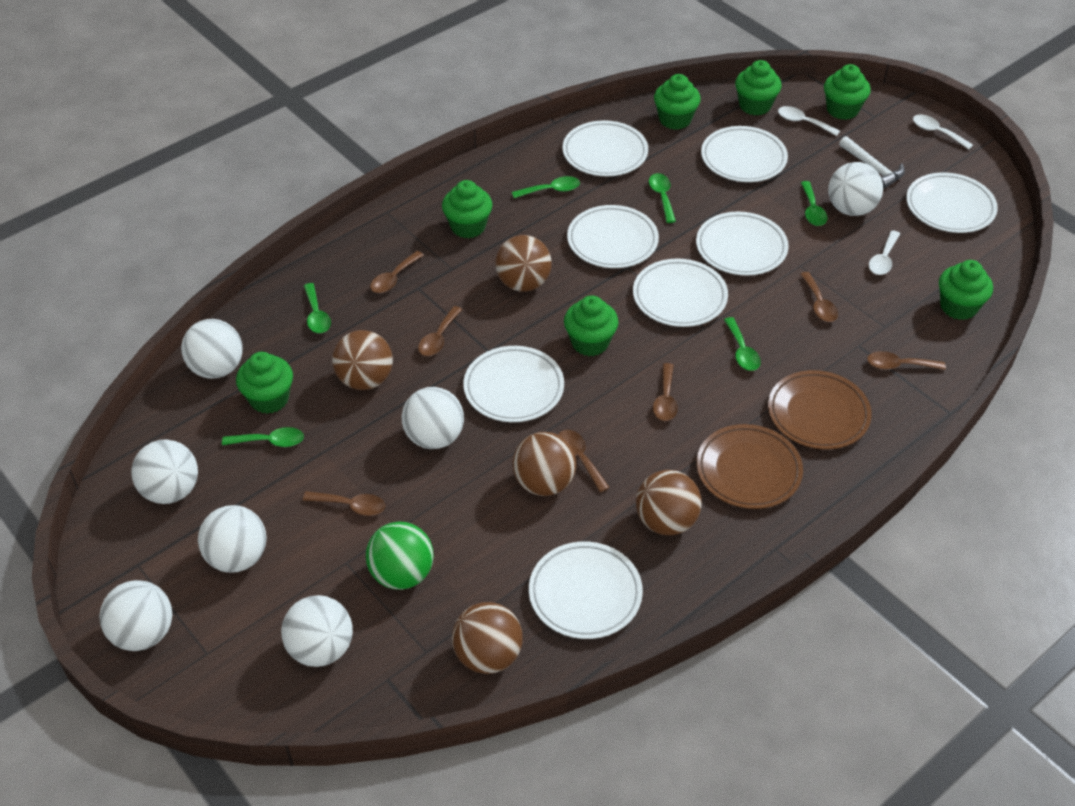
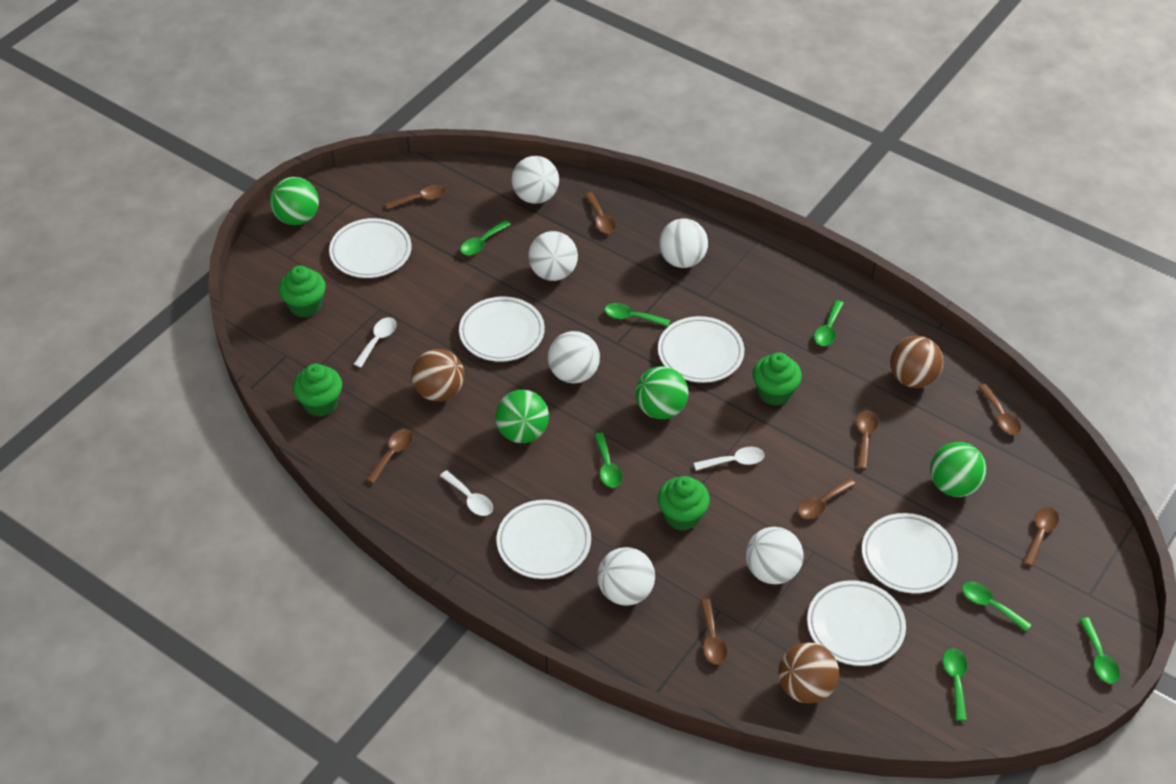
brown ball: [332,330,393,390] [452,602,523,674] [495,235,552,292] [512,432,576,496] [636,470,702,535] = 5 -> [411,349,464,401] [778,642,839,704] [890,336,944,388] = 3
brown plate: [696,424,803,509] [768,370,872,449] = 2 -> none = 0
brown spoon: [303,491,385,516] [370,251,424,293] [418,306,462,356] [558,430,610,492] [653,363,678,421] [800,272,838,322] [867,351,946,370] = 7 -> [366,429,413,484] [385,185,446,209] [585,192,616,233] [700,599,727,664] [798,478,856,519] [856,411,878,469] [978,384,1021,435] [1023,507,1059,566] = 8
green ball: [366,522,434,590] = 1 -> [270,177,319,225] [495,390,549,443] [635,366,688,419] [930,442,987,497] = 4
green cupcake: [236,352,293,414] [442,180,492,238] [564,295,619,356] [654,74,701,130] [735,60,782,116] [824,64,871,120] [939,260,993,320] = 7 -> [279,266,326,317] [293,364,342,417] [658,476,710,531] [753,352,802,406] = 4
green spoon: [222,427,304,447] [304,283,331,333] [512,176,580,198] [649,173,676,223] [724,317,761,371] [801,181,828,226] = 6 -> [460,220,511,255] [594,433,623,488] [605,303,670,327] [814,300,844,346] [943,648,967,721] [962,582,1032,631] [1079,617,1120,684] = 7
white ball: [99,580,172,651] [131,440,198,504] [181,319,243,379] [198,505,267,573] [281,595,353,667] [402,387,464,449] [828,162,883,216] = 7 -> [512,156,559,204] [528,231,578,281] [548,331,600,383] [597,547,655,605] [659,219,708,268] [746,527,804,584] = 6
white hammer: [839,136,905,189] = 1 -> none = 0
white plate: [464,346,564,422] [529,542,643,639] [562,120,648,177] [567,205,659,268] [633,259,728,327] [696,212,789,276] [701,126,788,182] [906,173,998,233] = 8 -> [329,218,412,278] [459,297,545,362] [497,500,591,579] [658,316,744,383] [807,580,906,666] [862,513,958,593] = 6

